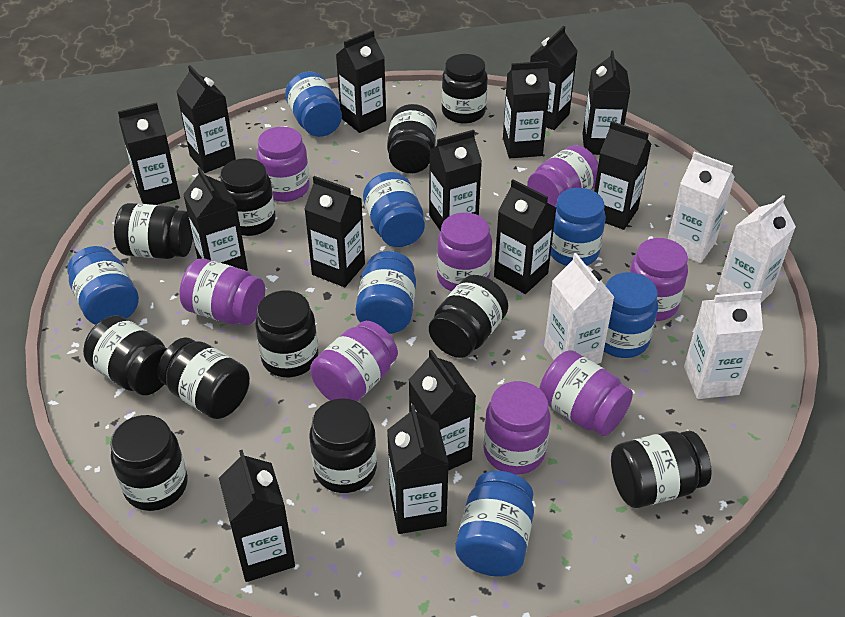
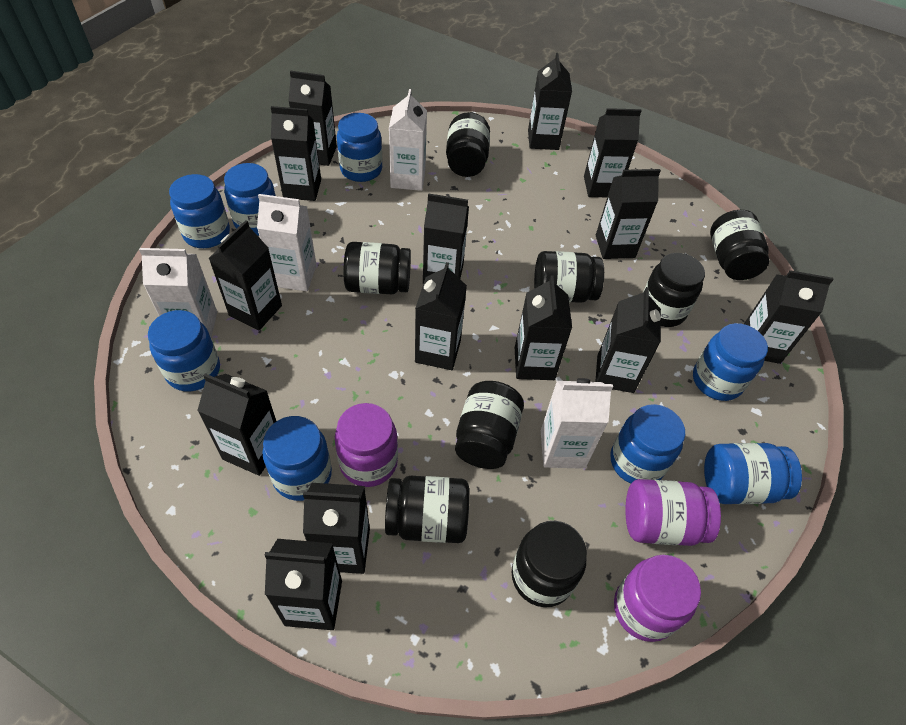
black jar: [83,315,167,395] [110,415,188,511] [114,203,193,259] [157,337,250,419] [220,158,275,236] [255,290,318,377] [309,398,377,493] [387,104,437,173] [429,275,508,358] [442,54,488,123] [611,431,712,508] = 11 -> [343,242,411,294] [385,476,469,543] [446,112,490,177] [455,381,524,469] [512,521,587,607] [534,251,604,303] [643,253,705,327] [710,210,769,280] = 8
blue jar: [67,246,139,325] [285,72,342,137] [356,251,416,334] [363,172,425,247] [455,471,534,577] [551,188,606,266] [604,272,658,358] = 7 -> [148,310,220,391] [169,174,230,248] [224,163,276,236] [263,416,332,501] [337,113,382,182] [610,404,685,484] [693,323,768,401] [704,443,802,504] = 8
purple jar: [179,259,265,325] [257,127,310,202] [310,321,398,402] [437,212,492,292] [483,381,551,475] [527,145,598,207] [539,350,633,436] [629,238,688,321] = 8 -> [335,403,398,487] [614,555,701,642] [625,479,721,546] = 3

